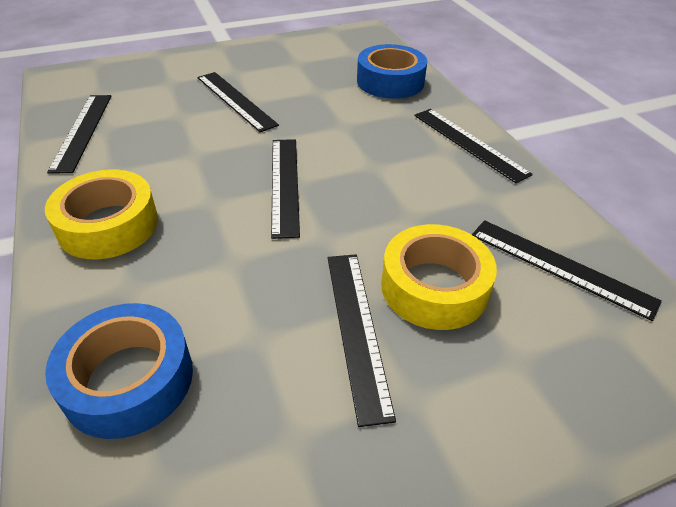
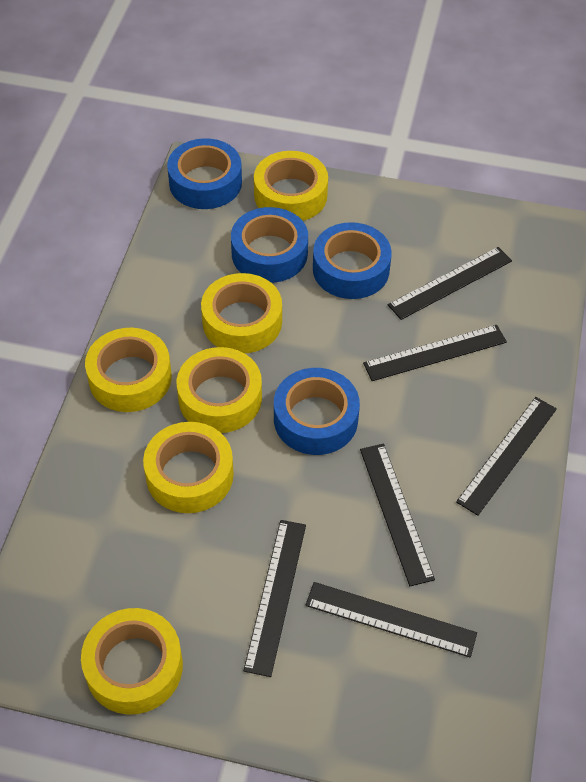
blue tape: [45,303,193,439] [357,44,427,99] = 2 -> [167,138,242,209] [231,207,308,283] [274,368,360,455] [313,222,392,299] = 4
yellow tape: [45,169,158,259] [381,224,497,330] = 2 -> [81,608,183,715] [85,328,172,412] [143,422,234,513] [177,347,262,433] [201,273,282,353] [254,151,328,221] = 6

